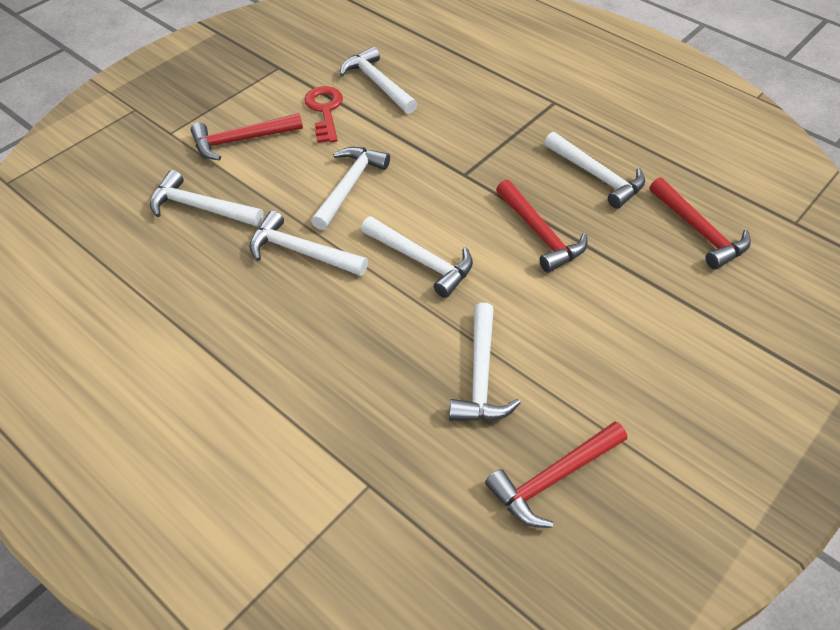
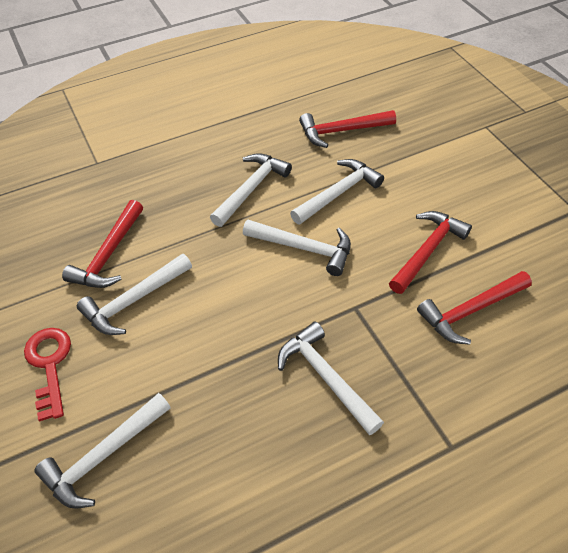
white hammer: [150,170,263,226] [249,211,368,276] [311,147,390,230] [340,47,417,114] [361,216,473,298] [449,303,520,421] [544,132,645,209] = 7 -> [35,393,171,509] [77,254,192,335] [210,153,292,227] [243,220,351,276] [278,321,384,435] [290,159,384,225] = 6

